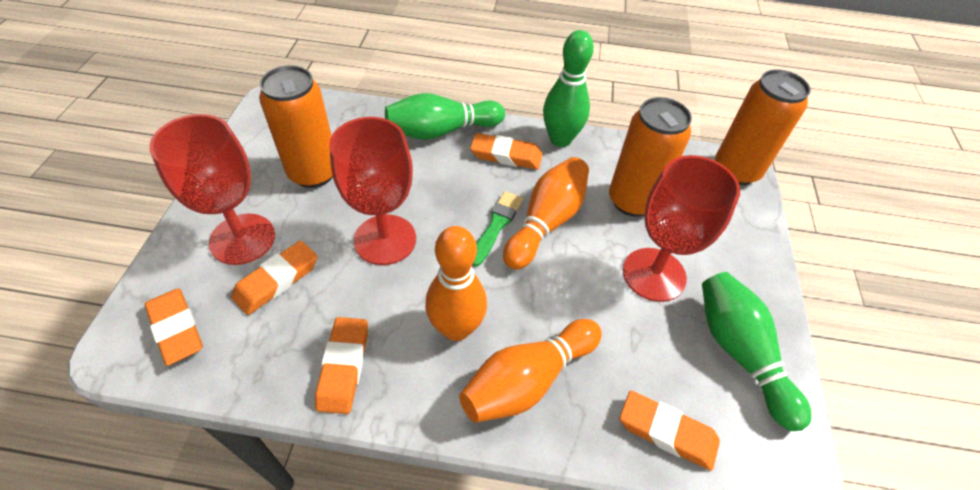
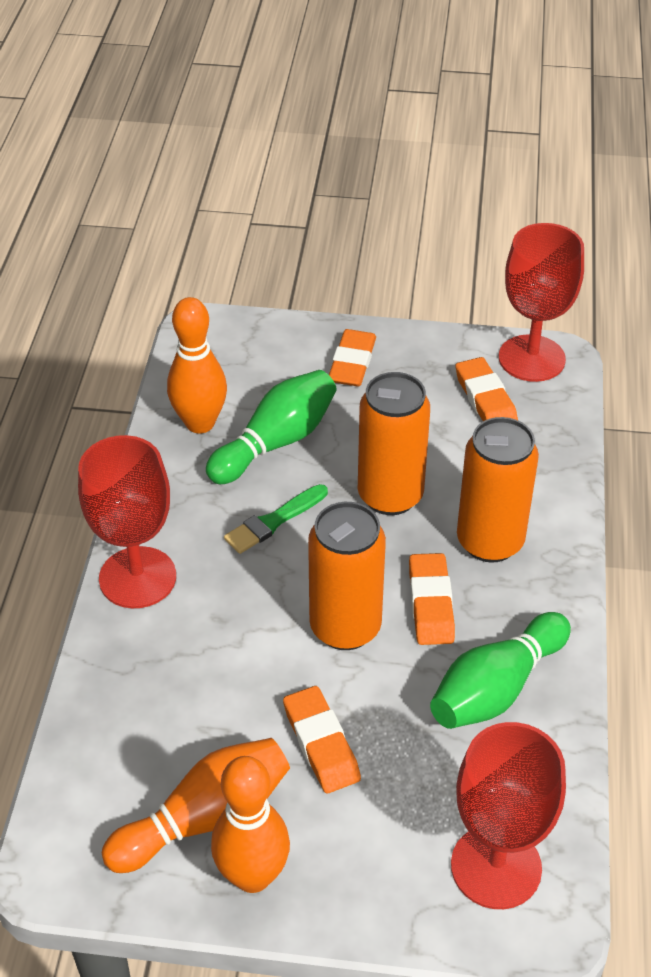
green bowling pin: [385,93,505,140] [543,30,594,147] [702,272,812,431] = 3 -> [206,370,337,484] [430,612,571,729] = 2
orange eraser: [145,288,203,366] [231,240,318,315] [315,317,368,414] [470,133,542,170] [620,390,720,471] = 5 -> [283,686,361,793] [329,329,376,386] [409,553,455,645] [455,357,518,421] = 4

